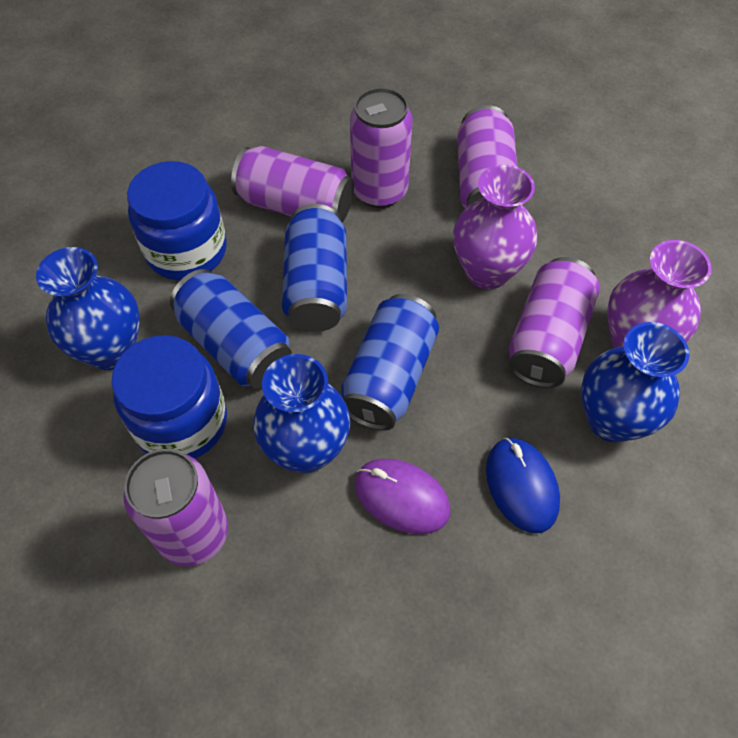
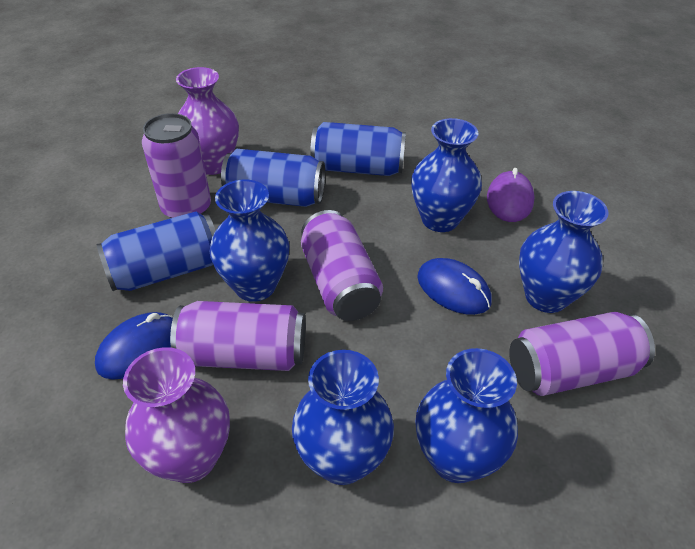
blue jar: [111,335,227,459] [127,161,227,281] = 2 -> none = 0
blue mouse: [486,438,560,533] = 1 -> [95,312,173,379] [417,258,491,315] = 2
blue vase: [36,247,140,370] [253,354,350,473] [581,322,690,443] = 3 -> [210,180,290,302] [292,350,394,485] [411,118,482,232] [415,348,518,483] [519,191,609,313] = 5
purple can: [124,449,228,566] [231,146,354,222] [350,87,413,208] [457,105,518,208] [509,257,600,388] = 5 -> [142,113,211,218] [170,301,306,371] [301,210,383,321] [509,312,655,396] = 4

